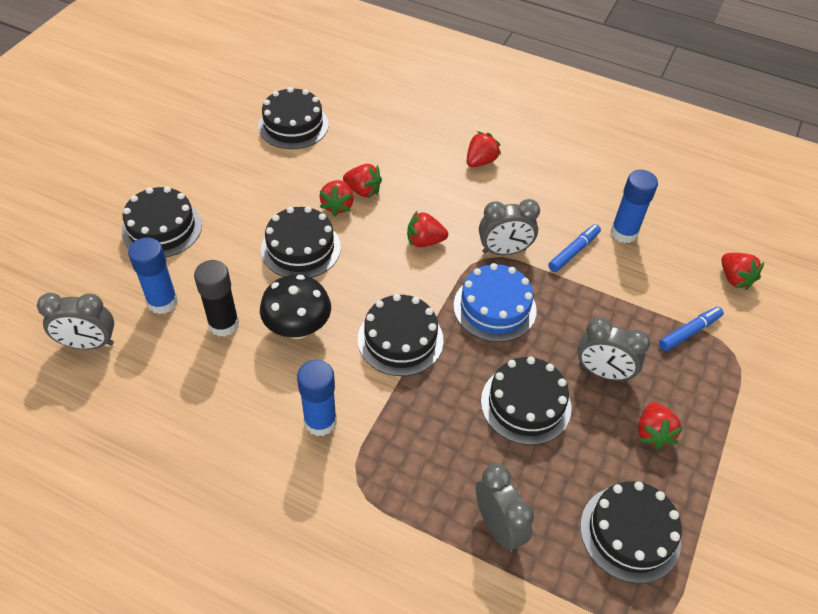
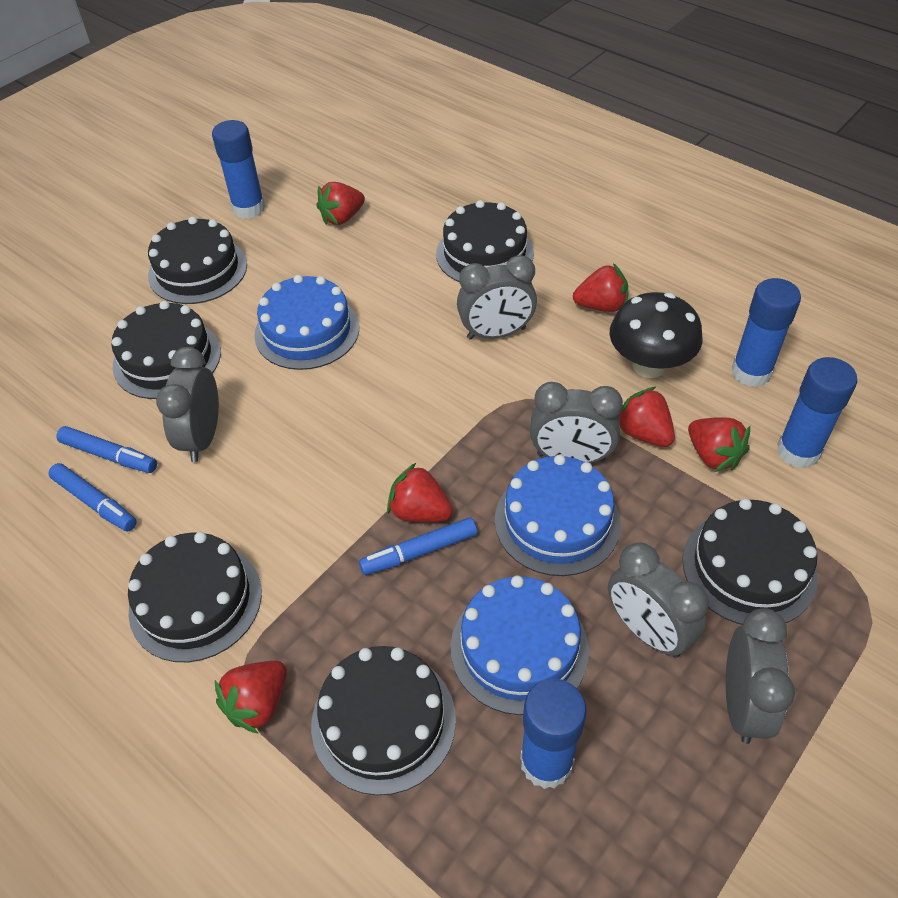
black glue stick: [194,260,239,337] = 1 -> none = 0
blue cake: [453,263,537,342] = 1 -> [254,275,359,370] [451,575,589,715] [495,454,621,576] = 3
blue glue stick: [128,237,178,314] [297,360,337,436] [610,170,658,243] = 3 -> [212,120,265,219] [520,679,587,789] [731,278,801,387] [777,357,857,469] = 4
blue marker: [548,224,601,272] [659,307,724,351] = 2 -> [48,463,137,531] [56,426,157,473] [359,517,477,575] = 3
grey clock: [37,293,114,350] [476,464,534,552] [479,199,540,255] [577,317,650,382] = 4 -> [156,347,219,462] [457,255,537,340] [530,382,623,463] [608,542,709,658] [726,608,795,744] = 5

